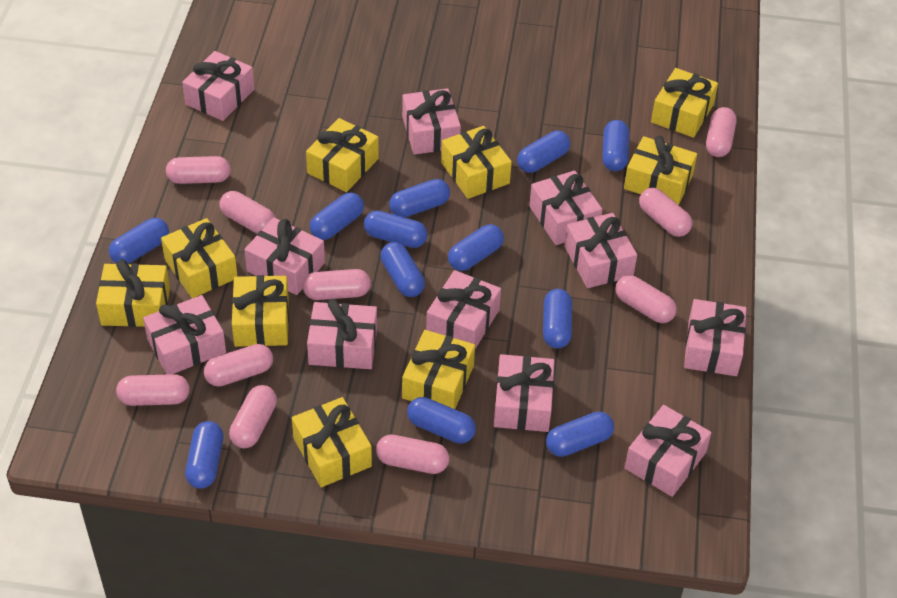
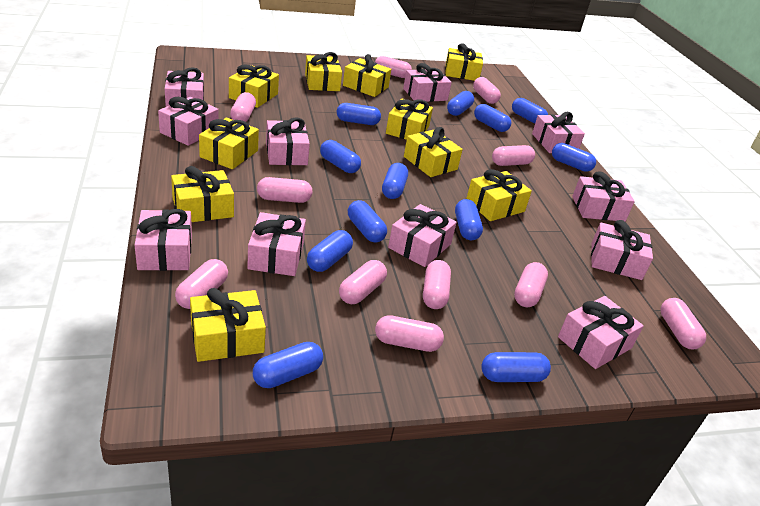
pink capsule: [116,374,190,406] [166,156,231,184] [204,344,273,387] [219,191,276,234] [229,385,277,448] [303,269,371,300] [376,435,449,474] [615,275,677,323] [639,188,692,237] [706,107,736,157] = 10 -> [175,259,228,309] [230,92,256,122] [257,177,313,203] [339,260,387,304] [375,56,412,78] [375,315,444,352] [423,260,451,309] [473,77,501,104] [492,145,535,166] [514,262,548,307] [661,298,706,349] = 11
yellow gift: [96,259,170,327] [161,218,238,298] [232,275,289,347] [292,397,372,487] [306,118,379,192] [402,330,475,409] [441,126,512,199] [624,136,697,205] [651,68,718,138] = 9 -> [171,166,234,222] [190,288,266,362] [199,118,259,169] [229,64,279,108] [305,52,342,91] [343,54,391,97] [386,98,433,140] [404,127,463,177] [445,43,483,81] [466,169,532,221] = 10

